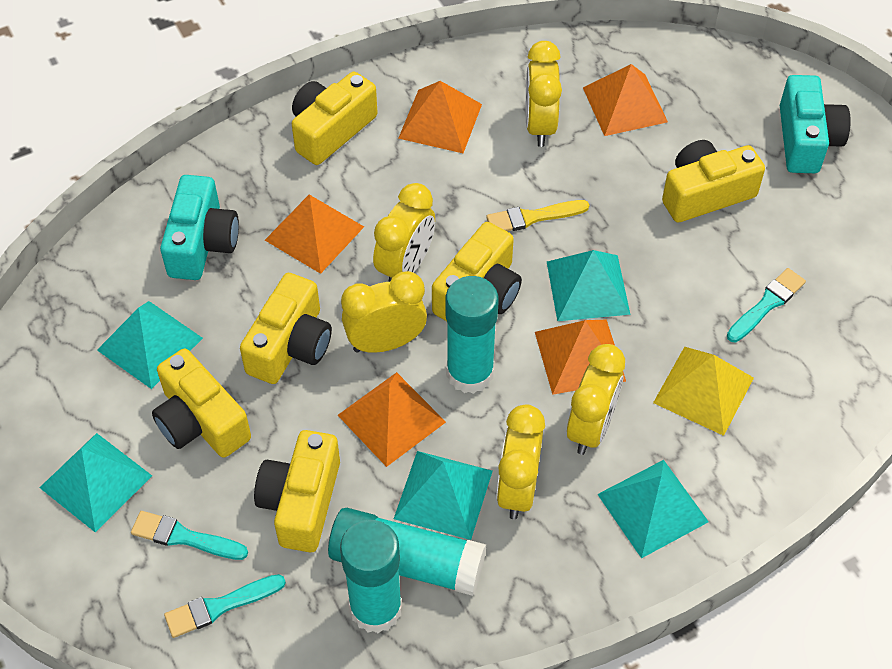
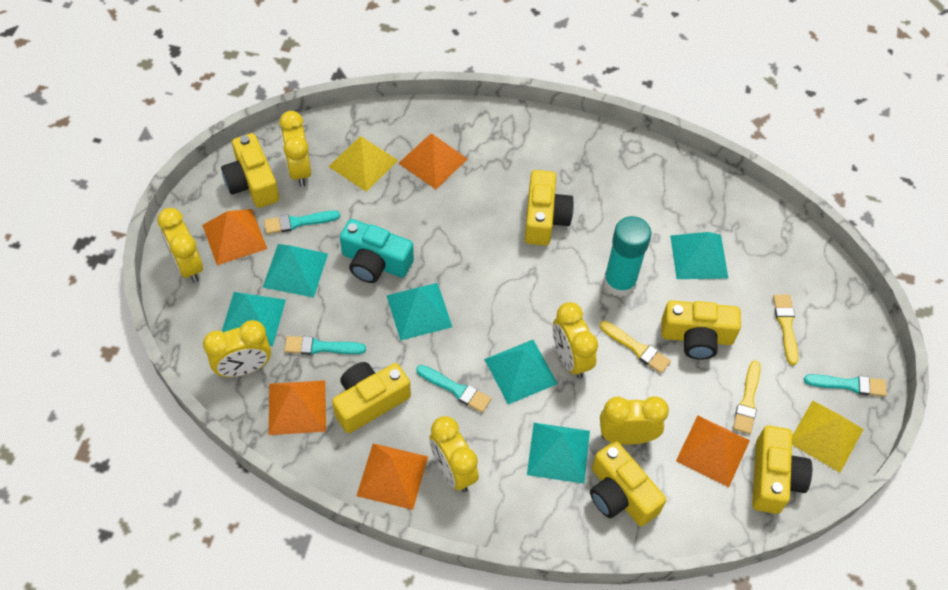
turquoise brush: [131,511,248,560] [164,574,286,638] [727,268,806,342] = 3 -> [264,211,340,234] [284,336,366,355] [416,365,491,413] [804,374,887,397] = 4
turquoise camera: [160,175,239,280] [780,75,851,173] = 2 -> [340,219,414,283] = 1
turquoise glue stick: [328,508,486,596] [340,520,402,633] [446,276,499,394] = 3 -> [603,216,651,297] = 1
turquoise pyramid: [39,433,152,532] [97,301,203,389] [394,451,493,540] [547,250,630,321] [597,460,709,558] = 5 -> [222,292,286,346] [262,244,328,298] [387,283,452,341] [484,340,558,405] [527,423,590,484] [670,232,729,279] = 6
yellow brush: [486,200,589,231] = 1 -> [600,321,671,374] [733,360,761,434] [773,294,798,365] = 3
yellow clock: [341,271,427,353] [373,183,435,282] [496,404,545,519] [526,41,562,147] [567,344,625,455] = 5 -> [157,208,203,283] [203,320,271,377] [279,111,311,187] [429,416,479,492] [553,302,598,379] [600,396,669,445] = 6
yellow pyramid: [653,347,754,436] = 1 -> [328,136,398,192] [792,400,864,472] = 2

